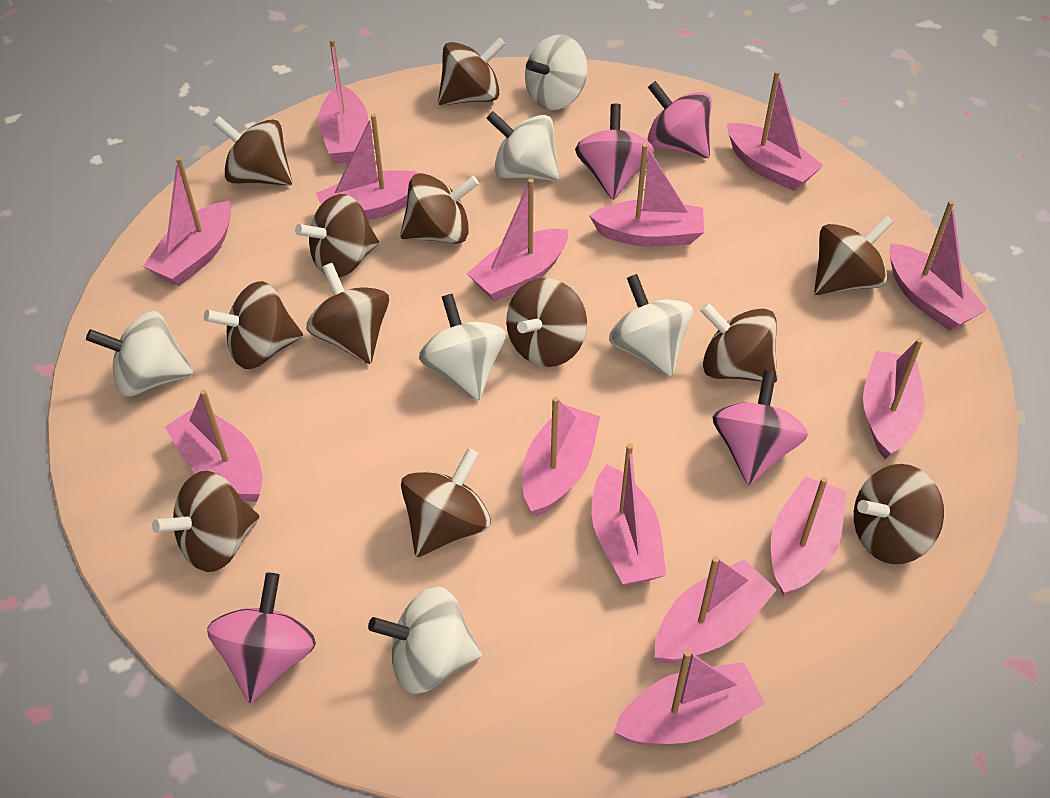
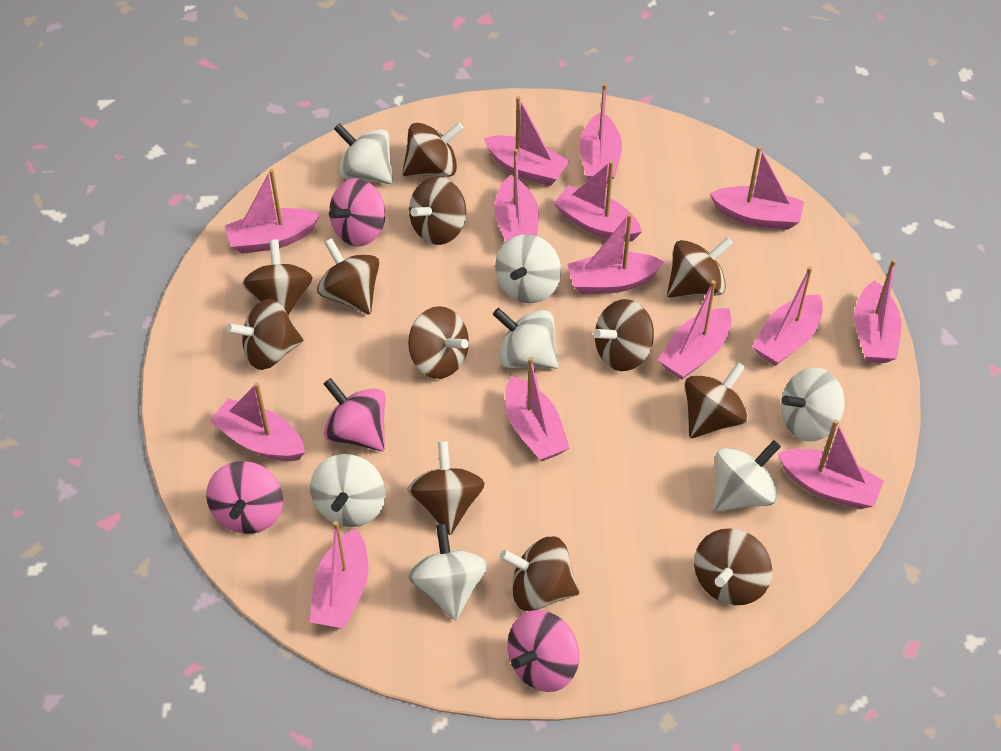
white spinning top: [86,311,194,396] [368,587,482,694] [419,294,506,401] [486,111,560,181] [525,35,587,110] [609,274,693,377] = 6 -> [310,454,385,527] [334,123,393,184] [408,523,488,621] [493,308,559,369] [495,234,561,303] [713,440,781,512] [781,367,845,442] = 7

